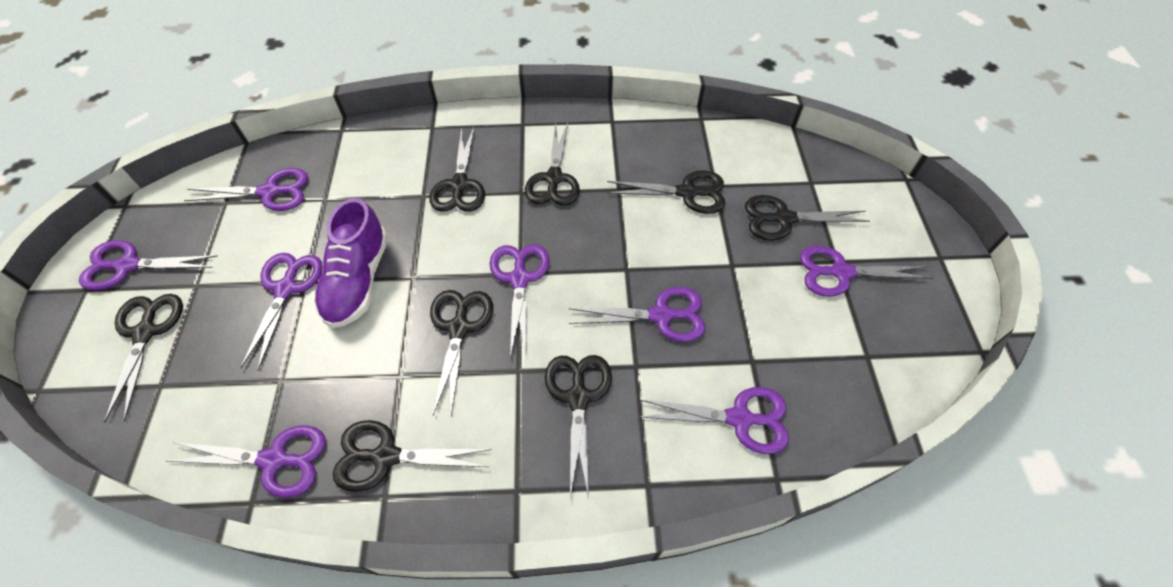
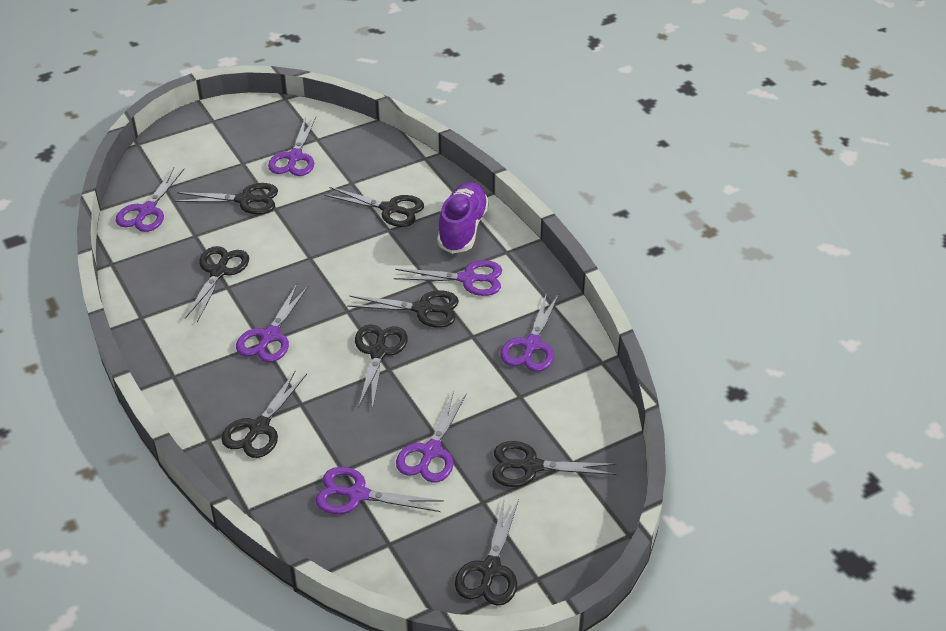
purple scissors: [79,240,218,291] [169,425,326,498] [184,168,308,211] [240,253,323,371] [490,244,550,358] [569,287,706,342] [638,387,789,454] [800,246,934,297] = 8 -> [116,168,184,232] [236,284,309,362] [268,117,316,176] [315,467,444,514] [394,260,502,296] [396,391,467,483] [500,292,559,371] = 7

